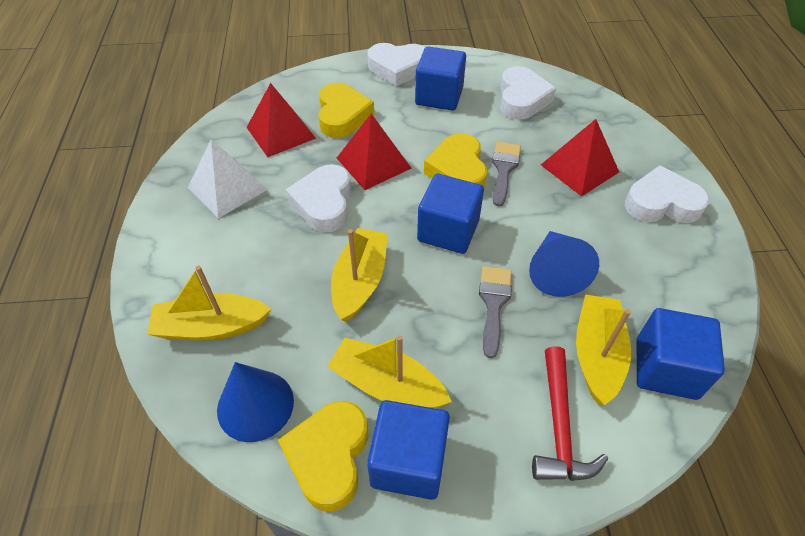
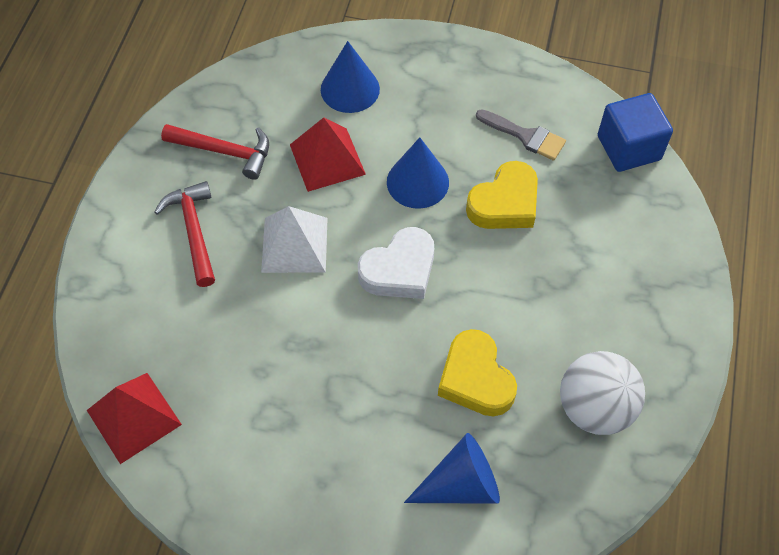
blue cone: [217,362,294,442] [529,231,599,297] = 2 -> [321,41,380,113] [387,137,449,209] [404,433,500,504] = 3
blue cube: [367,400,450,500] [415,46,466,111] [417,174,484,254] [637,308,725,400] = 4 -> [598,93,673,172] = 1
grey brush: [479,266,512,358] [492,142,521,207] = 2 -> [476,109,566,161] = 1
red hammer: [532,346,608,481] = 1 -> [154,181,215,287] [161,124,269,180] = 2
red pyramid: [247,83,316,157] [337,114,412,190] [541,119,619,196] = 3 -> [87,373,182,464] [290,117,366,192] = 2
white ball: none = 0 -> [560,351,645,435] = 1
white heart: [286,164,351,232] [367,43,425,86] [500,66,556,119] [625,165,709,223] = 4 -> [358,227,434,299] = 1
yellow boat: [147,266,271,340] [327,335,452,408] [331,228,388,322] [576,295,631,405] = 4 -> none = 0
yellow heart: [278,401,368,511] [318,83,374,138] [424,133,487,187] = 3 -> [438,329,517,417] [466,161,538,229] = 2

